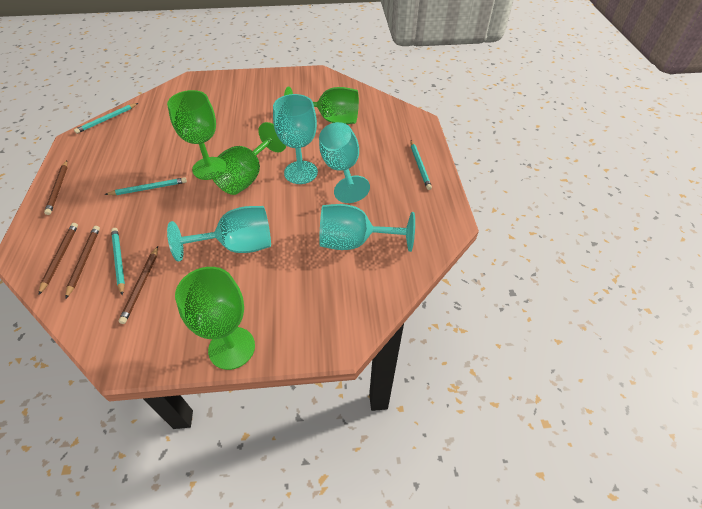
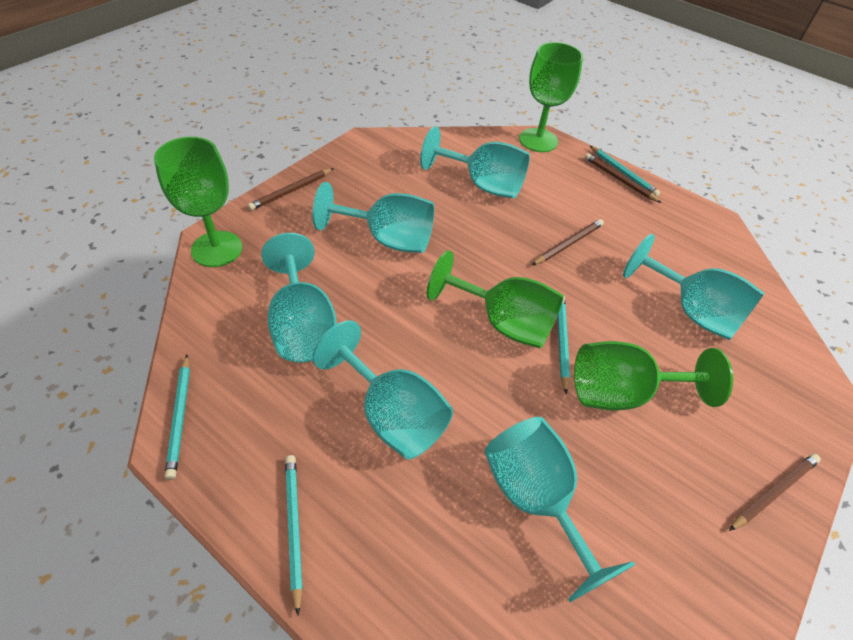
turquoise goblet: [167,206,271,262] [273,94,318,184] [319,122,370,203] [319,204,415,252] = 4 -> [261,233,337,363] [312,182,434,253] [312,320,453,459] [420,126,530,198] [485,417,635,602] [623,234,765,340] = 6

